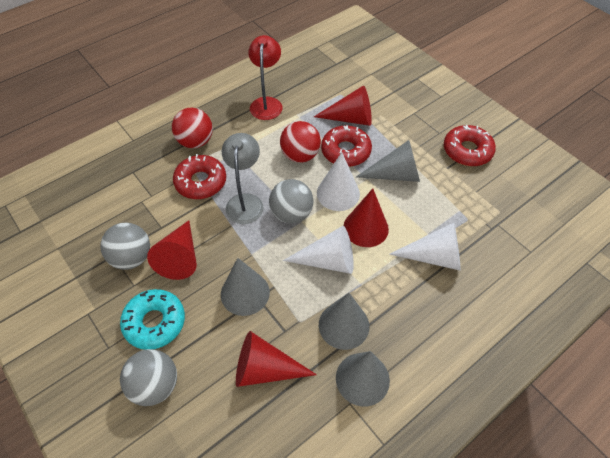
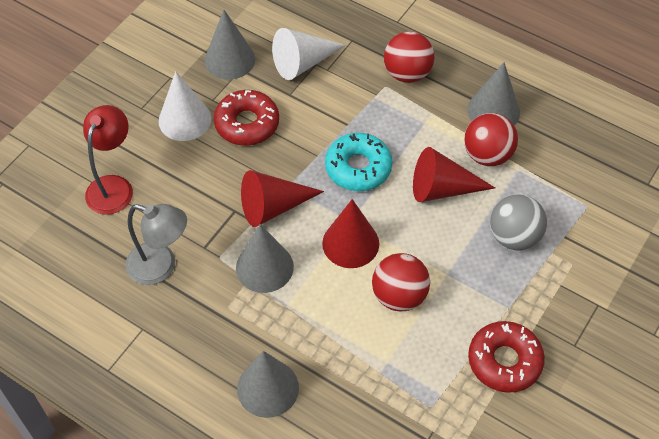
grey ball: [101,223,150,270] [120,349,177,406] [269,179,313,224] = 3 -> [490,194,547,250] = 1
red ball: [172,108,213,148] [280,121,321,163] = 2 -> [372,253,430,311] [384,31,434,83] [464,113,518,166] = 3
red cone: [147,220,197,280] [236,331,317,387] [314,85,372,126] [344,189,389,247] = 4 -> [241,170,324,227] [322,199,379,268] [413,147,495,202] = 3
red donut: [173,154,226,199] [321,125,372,167] [444,125,496,166] = 3 -> [214,90,279,146] [468,321,545,393] = 2
white cone: [283,226,354,274] [317,152,360,211] [389,223,461,271] = 3 -> [159,71,211,141] [272,28,346,80] = 2

